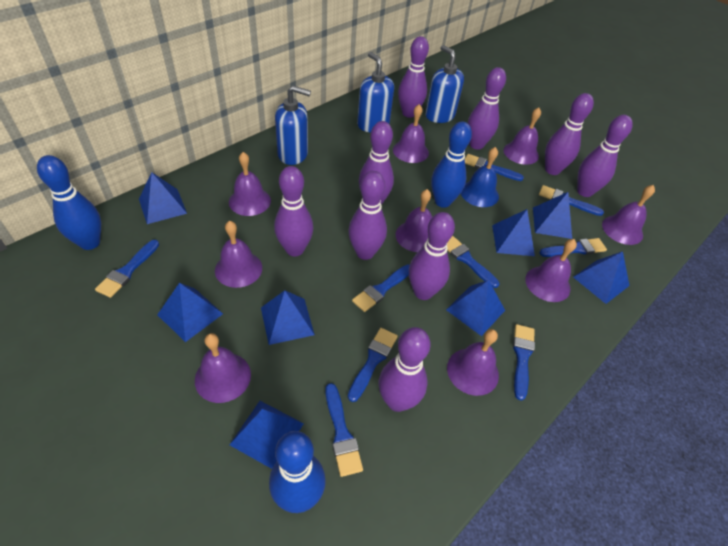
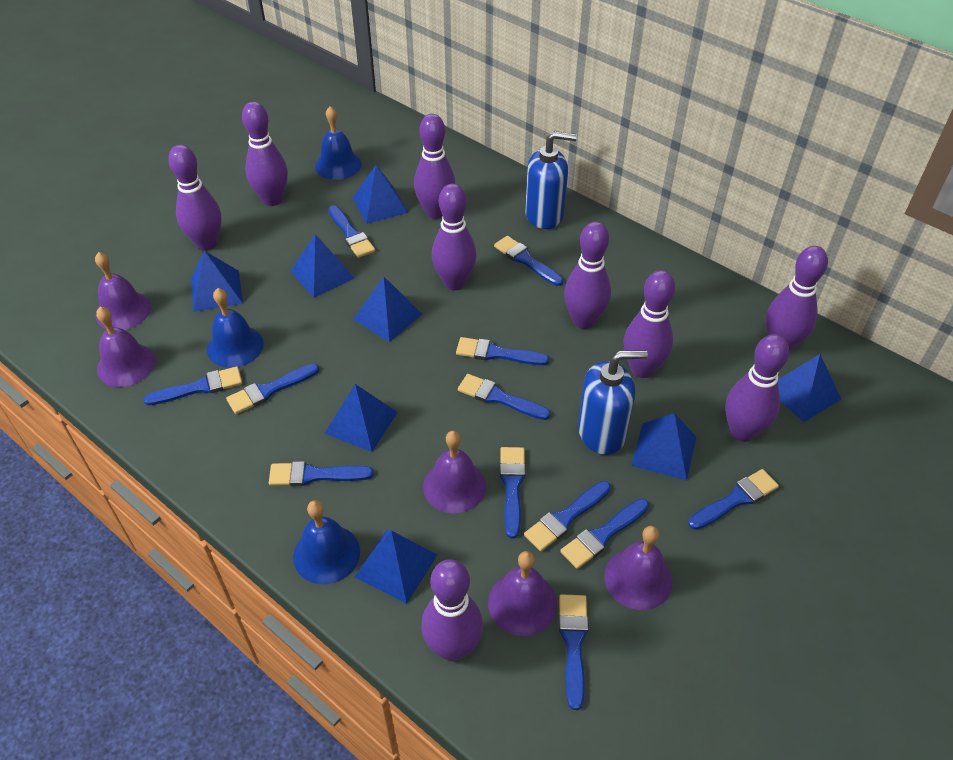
blue bell: [461,147,499,207] = 1 -> [207,288,264,368] [293,500,360,584] [315,106,362,180] = 3
blue bowling pin: [37,155,101,250] [269,431,326,513] [431,121,472,208] = 3 -> none = 0
blue brush: [95,240,159,298] [325,383,363,477] [348,328,398,402] [352,264,410,312] [447,236,500,288] [465,154,524,181] [513,324,535,401] [539,185,604,216] [539,238,607,257] = 9 -> [143,366,242,405] [226,363,319,414] [269,461,374,486] [328,205,375,258] [456,337,549,365] [458,374,551,420] [494,236,563,286] [500,447,526,538] [524,481,611,552] [559,594,589,710] [560,498,649,569] [688,469,779,530] = 12
blue soap dispenser: [275,86,311,165] [357,52,394,132] [425,45,464,123] = 3 -> [525,131,577,229] [578,350,648,455] = 2
purple bell: [195,333,251,403] [215,221,262,288] [229,152,271,216] [393,104,429,163] [396,189,432,252] [447,329,499,396] [504,107,541,165] [525,239,577,302] [602,185,655,245] = 9 -> [95,252,151,330] [96,307,155,387] [423,431,486,513] [488,551,557,636] [604,526,672,610] = 5

